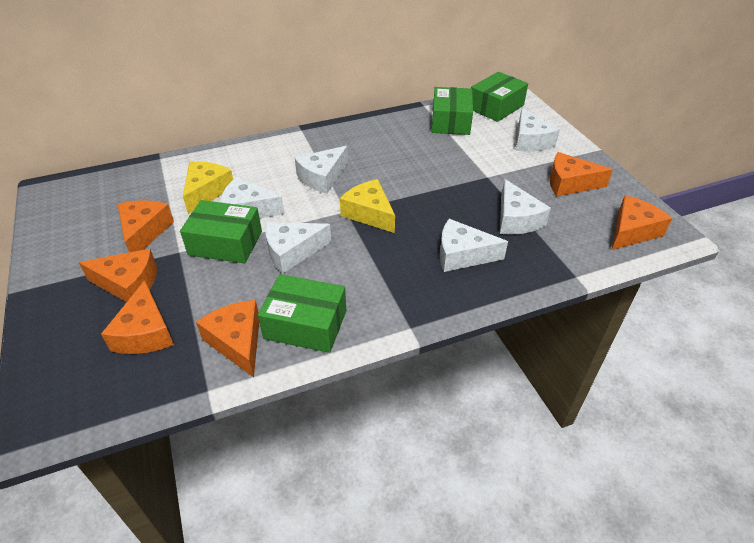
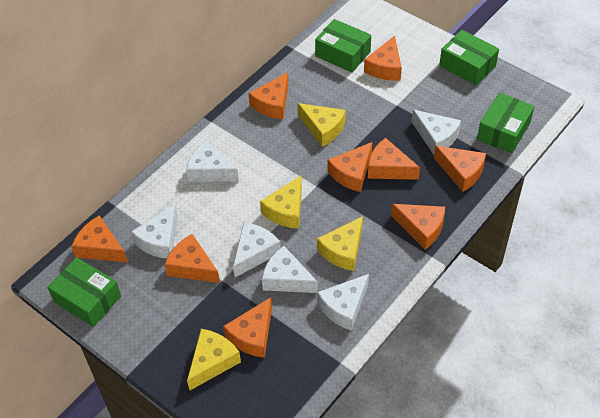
orange cheese: [79,249,157,302] [101,280,174,354] [117,201,174,252] [196,300,259,377] [550,152,613,196] [612,195,672,250] = 6 -> [71,215,128,262] [164,234,220,283] [223,297,272,358] [249,72,288,119] [328,142,372,192] [364,36,402,81] [368,138,420,180] [391,204,445,250] [434,146,486,192] = 9
yellow cheese: [183,161,233,214] [340,179,395,233] = 2 -> [187,329,241,390] [260,176,302,229] [298,103,346,147] [317,216,363,271] = 4

